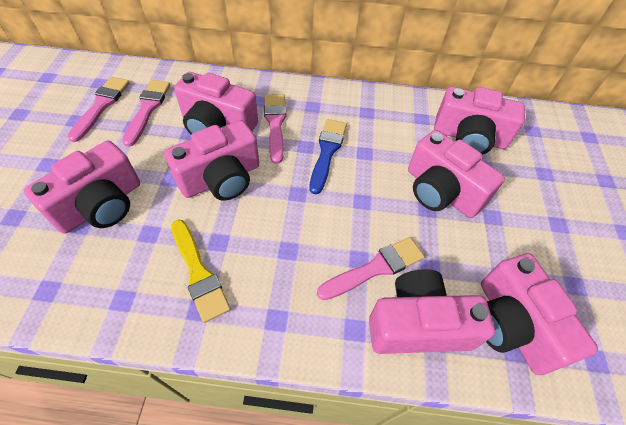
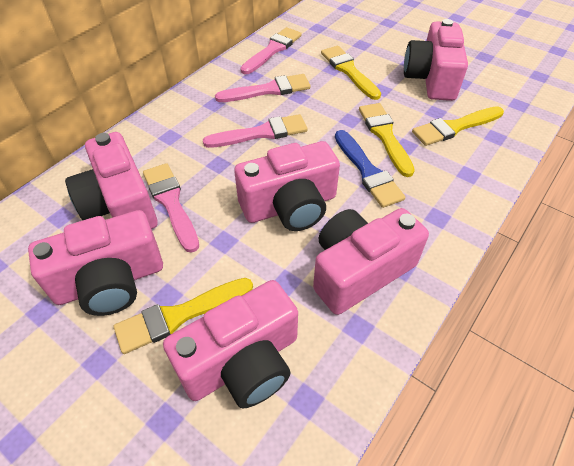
pink camera: [24,141,140,234] [164,120,259,201] [174,72,258,135] [369,269,495,354] [408,130,505,218] [434,87,525,155] [481,253,598,375] = 7 -> [28,210,163,316] [65,132,157,229] [163,280,298,409] [234,141,340,231] [313,208,429,315] [404,19,468,101] = 6
yellow brush: [171,219,231,323] = 1 -> [114,278,253,354] [321,46,381,100] [359,103,415,177] [412,106,504,146] = 4

